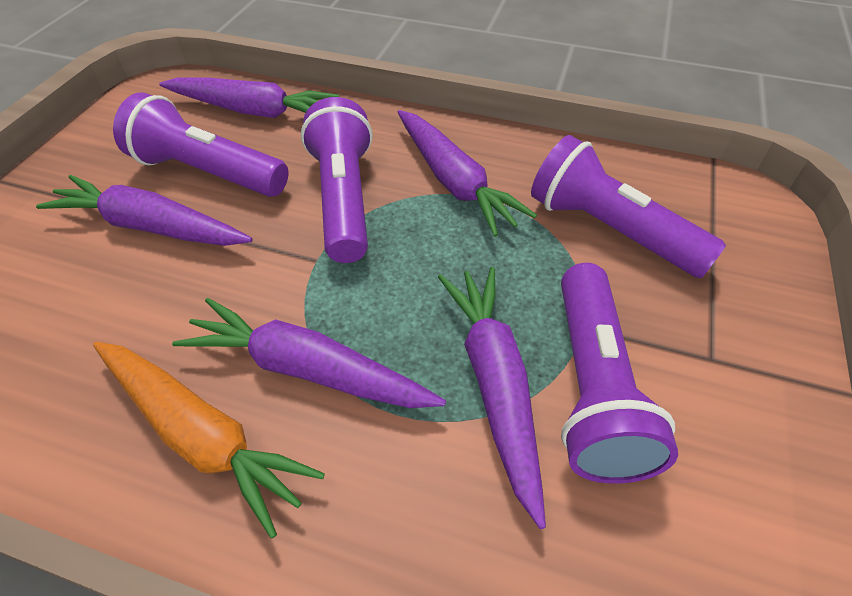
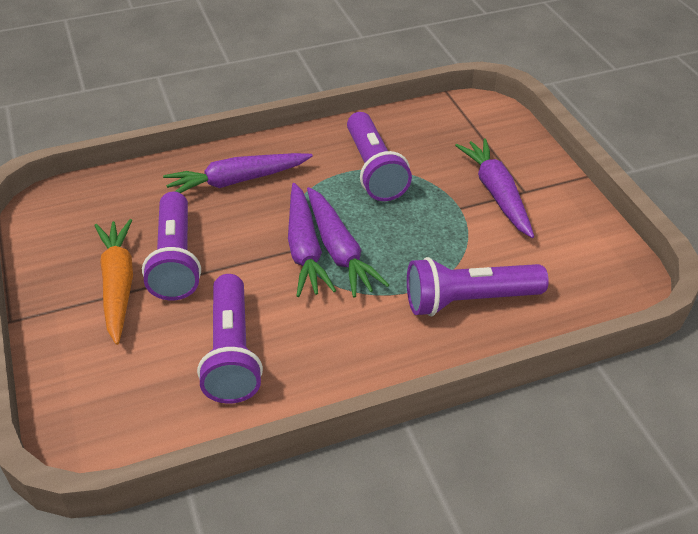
purple carrot: [36,175,252,246] [159,77,339,118] [172,298,446,408] [398,110,537,237] [438,267,546,529] = 5 -> [163,153,313,193] [288,183,336,297] [307,187,389,298] [455,138,534,238] = 4

